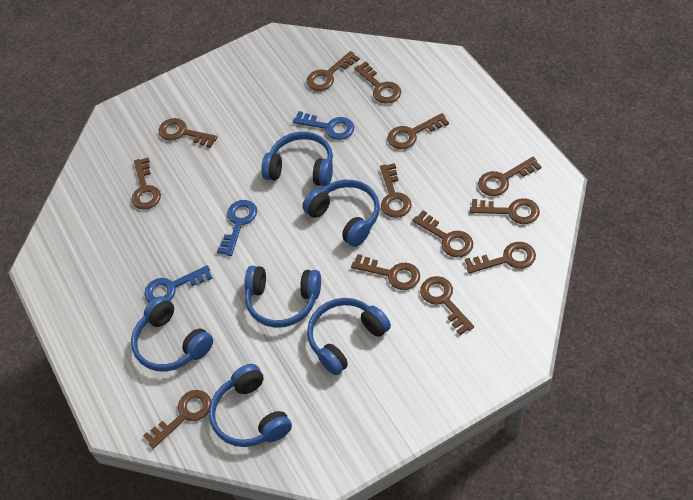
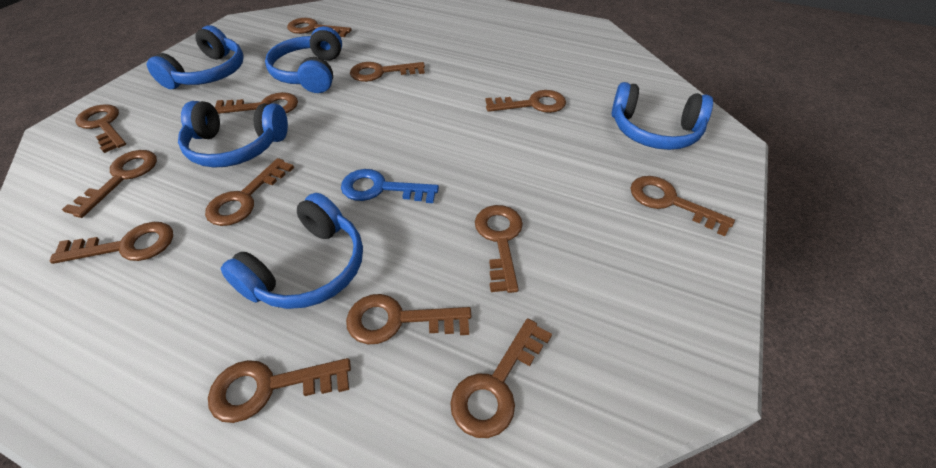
blue headphones: [131,296,213,372] [209,364,292,447] [244,266,321,328] [261,132,333,186] [302,180,380,247] [307,298,391,375] = 6 -> [147,25,244,89] [178,101,288,168] [221,193,363,309] [265,26,342,93] [612,82,713,150] = 5
blue key: [144,265,213,302] [217,200,257,256] [293,111,354,140] = 3 -> [341,169,439,203] = 1

